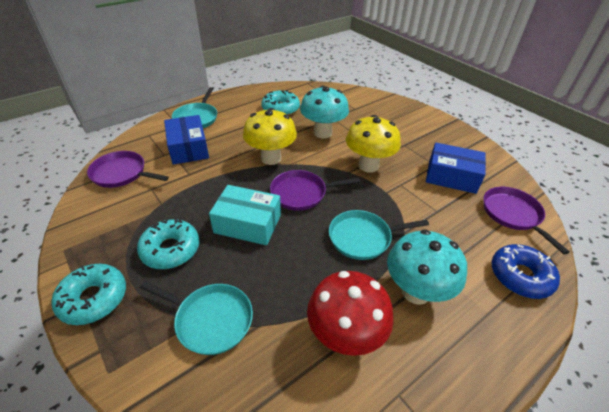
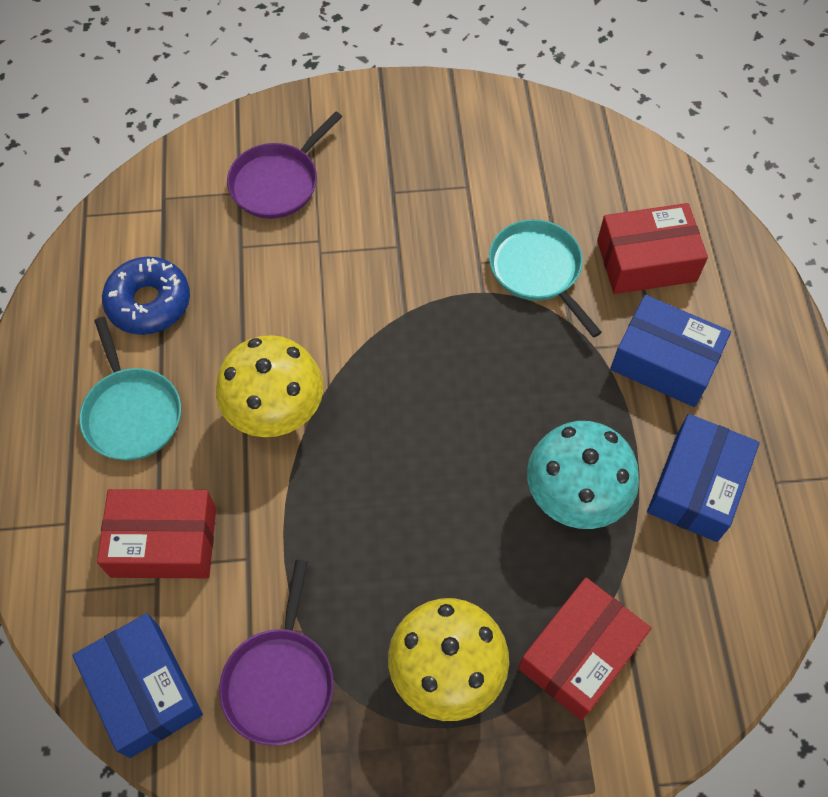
blue box: [164,115,209,165] [426,142,486,194] = 2 -> [72,613,203,758] [610,295,731,407] [647,414,760,542] = 3
purple pan: [87,151,169,188] [270,170,360,211] [483,187,570,255] = 3 -> [219,560,334,746] [227,111,342,219] = 2
red box: none = 0 -> [97,489,216,578] [518,577,651,720] [597,203,708,294] = 3
red mushroom: [307,271,394,356] = 1 -> none = 0
turquoise box: [209,185,281,245] = 1 -> none = 0
turquoise donut: [51,264,126,325] [137,218,199,269] [261,90,300,116] = 3 -> none = 0
turquoise mushroom: [300,86,349,138] [387,229,467,305] = 2 -> [527,421,639,529] = 1
turquoise pan: [140,281,253,355] [172,87,217,128] [329,210,429,260] = 3 -> [79,317,181,461] [489,219,602,338] = 2

